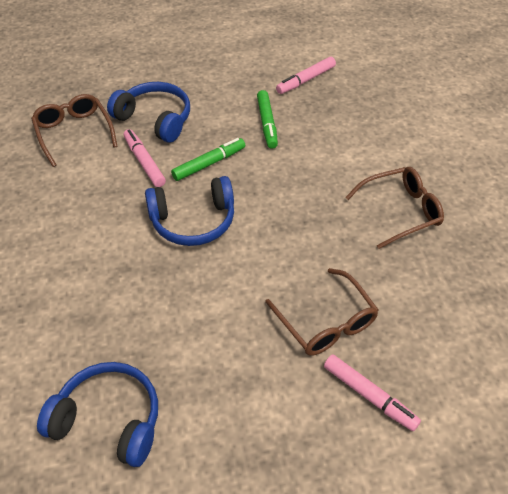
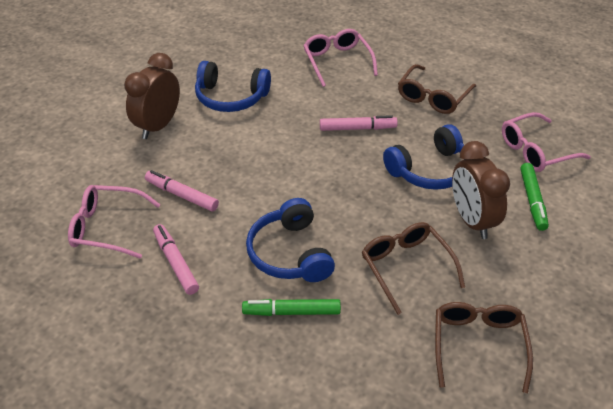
brown clock: none = 0 -> [124,53,180,139] [452,141,510,239] = 2
pink glasses: none = 0 -> [68,185,161,259] [303,29,378,87] [502,112,591,172] = 3

